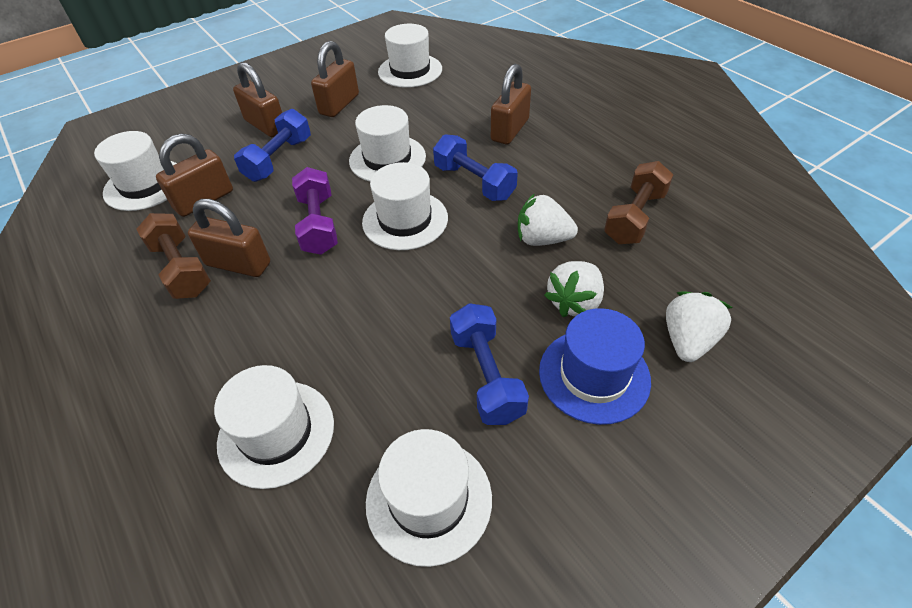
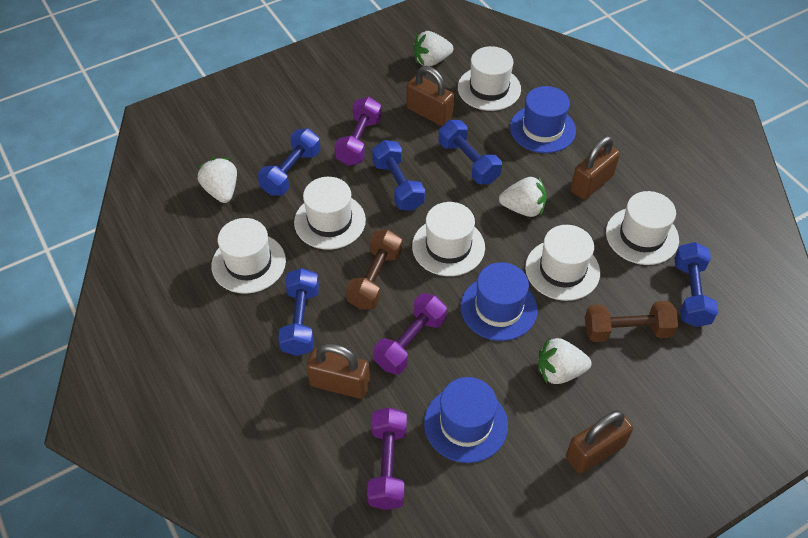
blue dumbbell: [234,109,311,182] [433,134,518,201] [450,303,529,425] = 3 -> [258,128,321,195] [278,268,319,356] [372,140,425,211] [439,120,502,184] [674,242,719,327] = 5
blue hat: [539,308,651,425] = 1 -> [424,377,508,463] [461,262,538,341] [510,86,576,153] = 3
brown padlock: [156,134,233,217] [188,199,270,277] [233,62,282,137] [311,41,359,117] [491,64,531,144] = 5 -> [307,343,370,399] [407,66,454,126] [566,410,633,474] [571,136,620,200] = 4
purple dumbbell: [292,167,338,255] = 1 -> [334,97,382,166] [367,407,407,510] [373,293,447,375] = 3
white strawberry: [518,193,578,246] [544,261,604,317] [666,291,732,362] = 3 -> [197,158,237,203] [413,31,453,67] [499,176,547,217] [538,337,592,384] = 4

